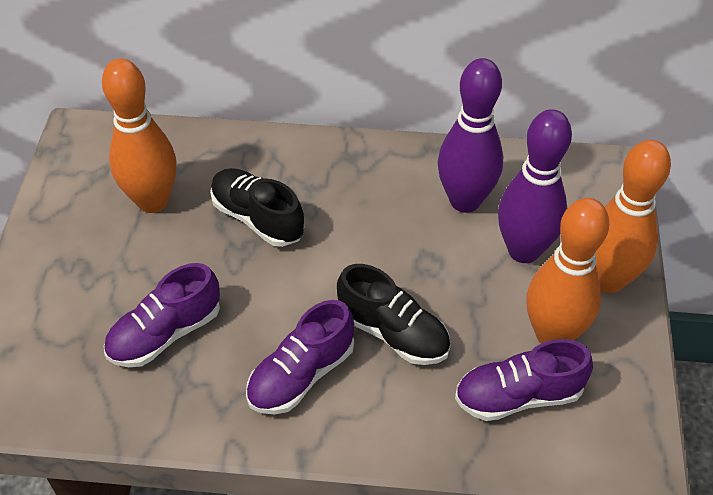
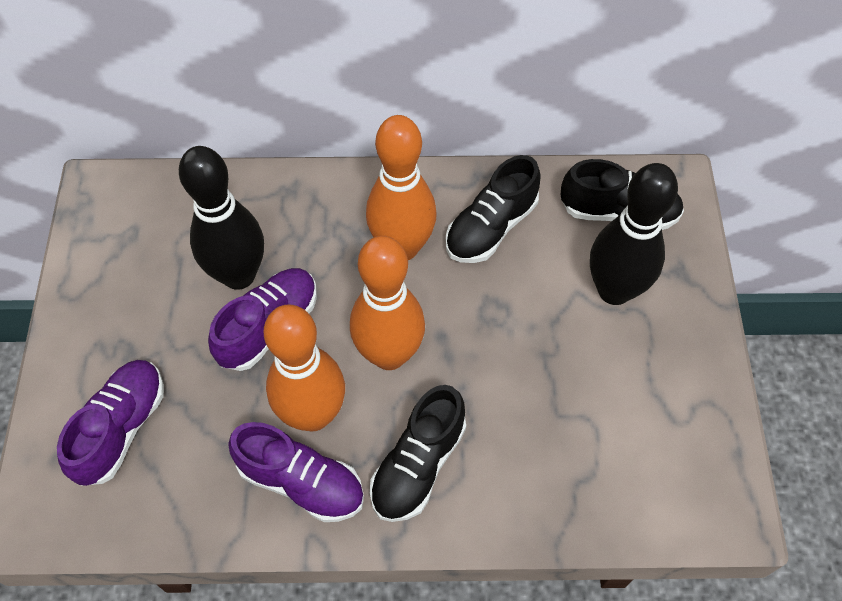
black bowling pin: none = 0 -> [179,146,264,290] [590,163,678,305] = 2
black shoe: [210,168,304,247] [337,264,450,365] = 2 -> [370,385,466,522] [446,155,541,263] [560,159,684,230] = 3
purple bowling pin: [438,58,503,213] [498,109,572,263] = 2 -> none = 0

